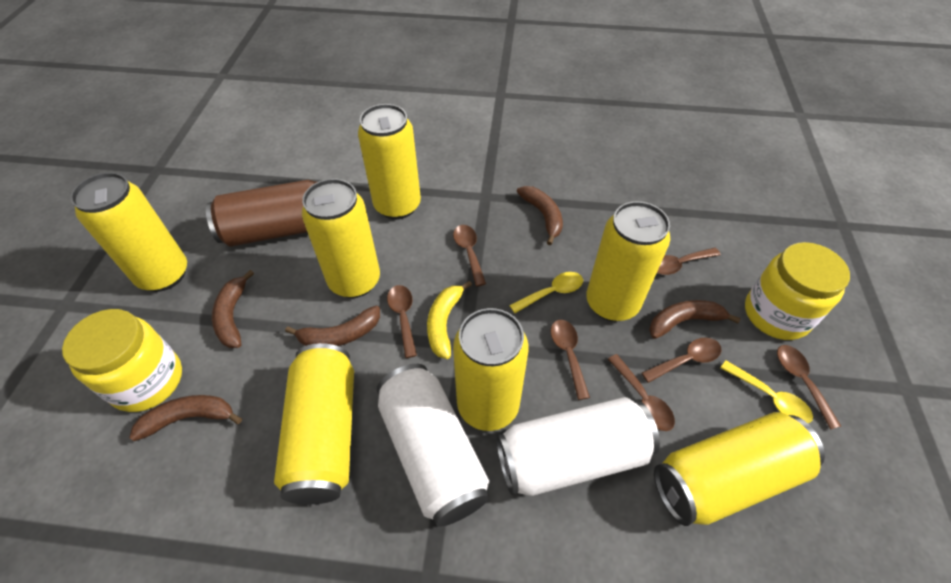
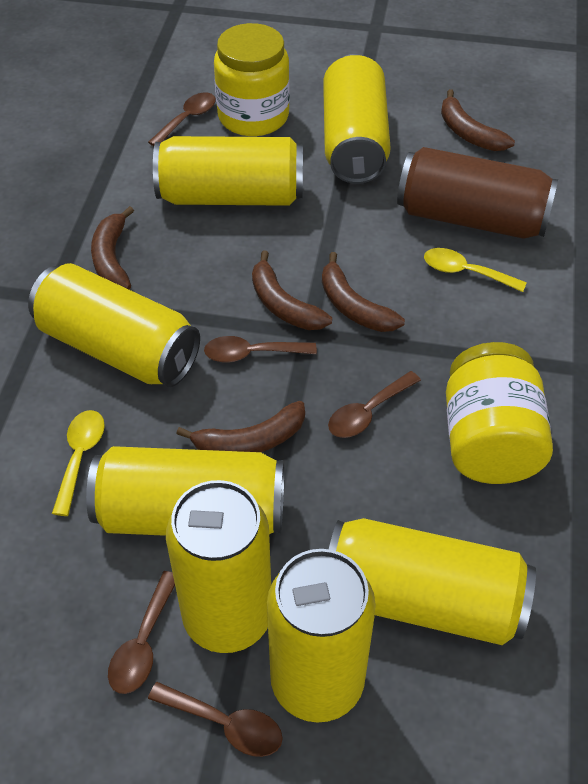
brown spoon: [387,285,417,358] [453,225,486,286] [551,320,590,400] [608,354,675,431] [642,338,722,383] [657,248,721,275] [777,345,841,430] = 7 -> [108,571,175,694] [148,92,216,146] [148,682,283,757] [204,336,317,363] [328,371,421,438] = 5
white can: [377,364,489,527] [496,397,660,496] = 2 -> none = 0
yellow banana: [427,281,472,359] = 1 -> none = 0

